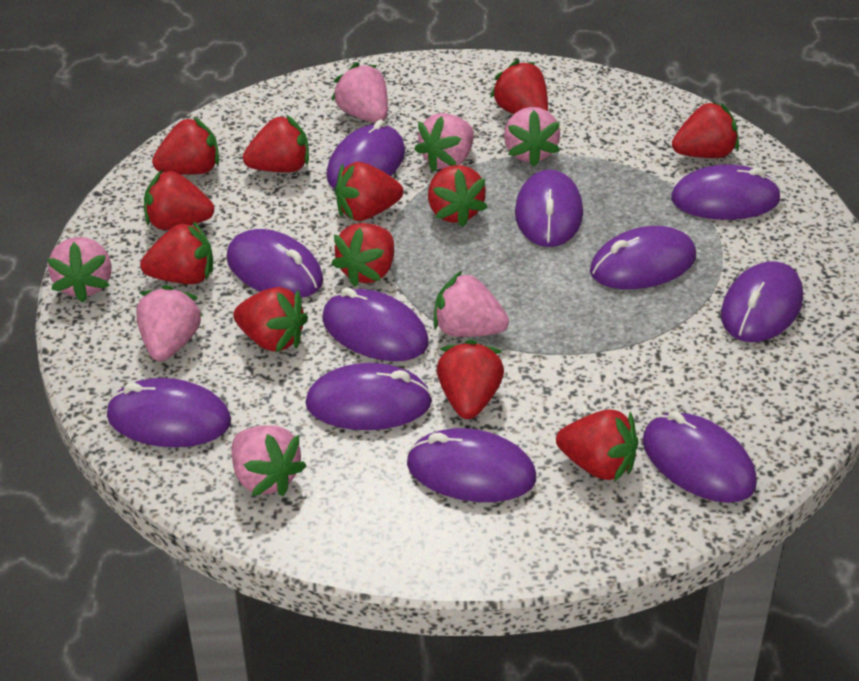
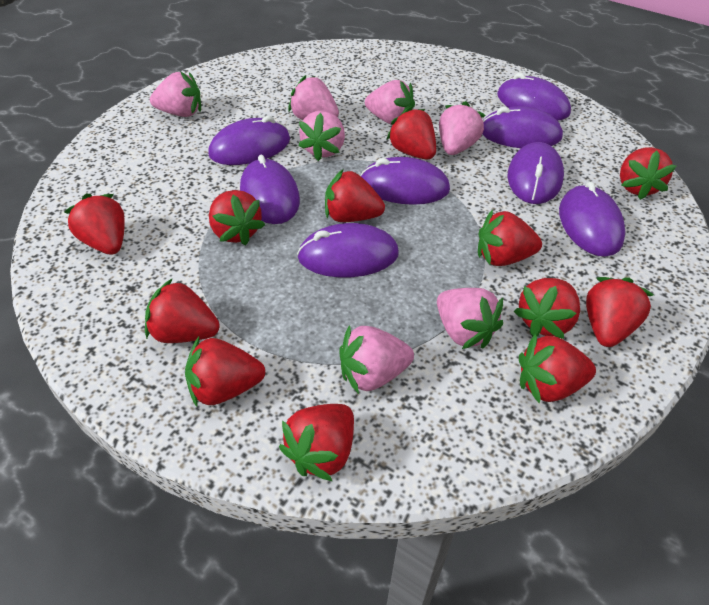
purple mouse: [107,378,231,447] [227,229,323,298] [305,363,433,430] [322,287,429,361] [326,120,405,189] [407,428,536,502] [515,169,583,247] [590,226,696,289] [643,411,757,503] [671,164,781,220] [721,261,803,342] = 11 -> [208,116,290,165] [240,155,300,224] [297,223,399,277] [360,157,450,205] [482,106,563,148] [497,73,571,121] [508,142,564,204] [559,182,625,257] = 8

